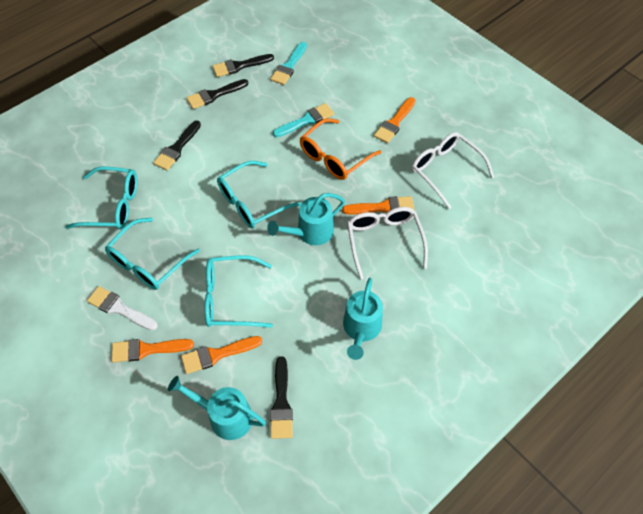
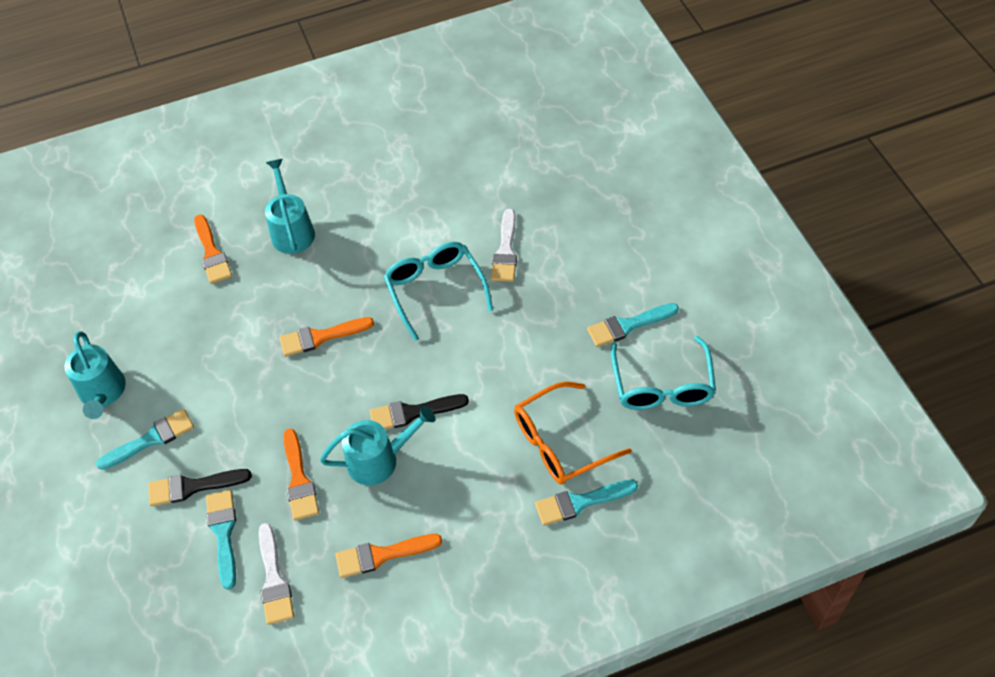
black brush: [153,120,201,170] [187,79,248,109] [212,54,274,77] [270,357,293,439] = 4 -> [148,469,252,506] [370,394,469,430] = 2
turquoise brush: [270,42,307,85] [273,103,334,137] = 2 -> [96,409,194,470] [206,490,236,590] [535,480,638,526] [587,303,679,347] = 4
turquoise glasses: [65,166,137,229] [105,218,200,290] [205,255,273,328] [217,161,301,228] = 4 -> [384,242,493,341] [611,336,716,410] = 2
white brush: [87,286,158,331] = 1 -> [259,523,294,625] [491,209,517,282] = 2
white glasses: [347,207,428,280] [412,132,494,209] = 2 -> none = 0

